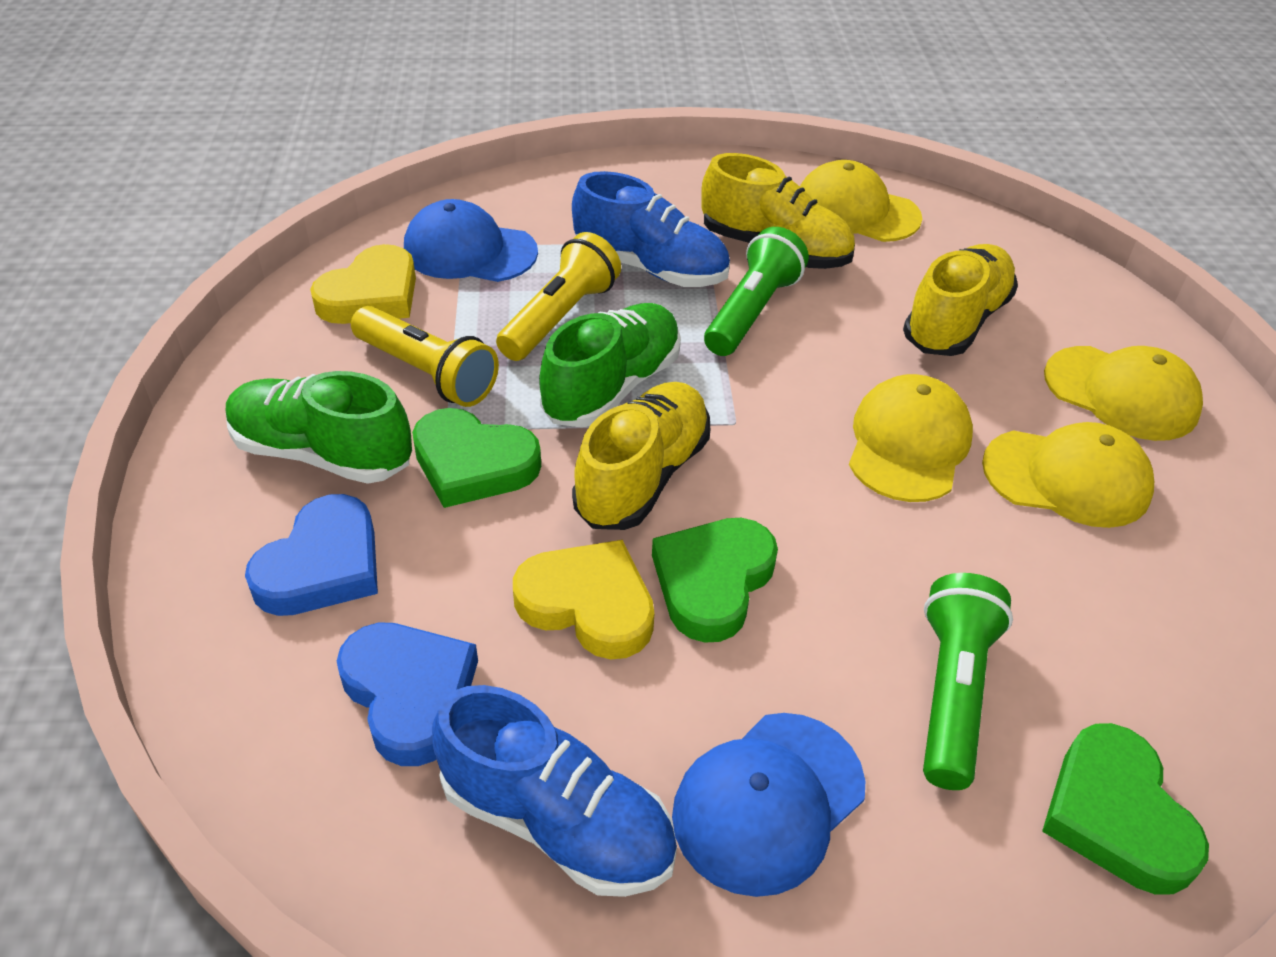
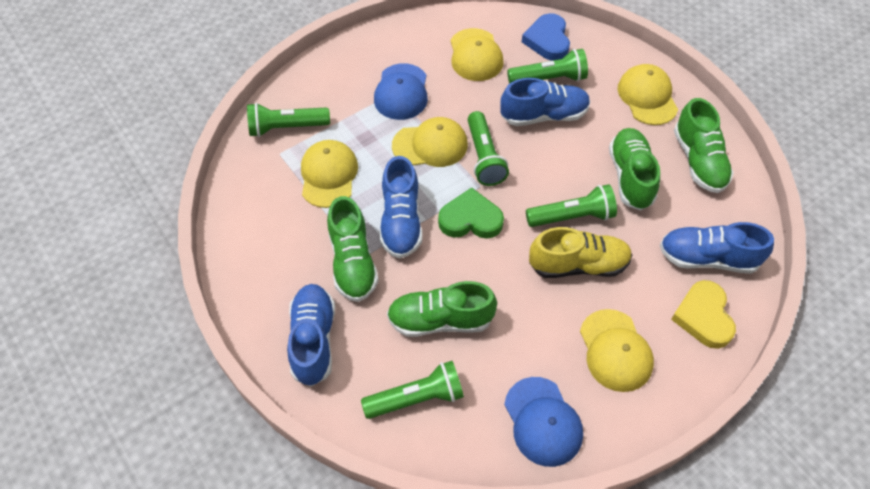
blue heart: [245,494,378,616] [337,622,478,766] = 2 -> [522,13,570,61] = 1
blue shoe: [432,685,677,897] [572,171,730,287] = 2 -> [287,284,335,387] [380,156,422,259] [500,78,590,126] [660,222,774,274] = 4
green flashlight: [704,227,809,356] [923,573,1013,790] = 2 -> [247,103,330,137] [361,361,464,419] [468,111,509,186] [507,49,588,84] [526,184,617,227] = 5
green heart: [412,408,541,508] [652,518,778,643] [1042,723,1209,895] = 3 -> [438,188,504,239] = 1
green shoe: [226,371,412,484] [539,303,681,428] = 2 -> [327,196,379,302] [387,281,497,337] [609,128,660,210] [674,98,734,193] = 4
yellow cap: [800,160,922,242] [849,374,973,502] [982,422,1154,528] [1044,346,1203,441] = 4 -> [301,140,358,208] [392,117,468,167] [450,28,504,81] [580,309,654,392] [617,64,678,125] = 5
yellow flashlight: [351,306,499,407] [496,232,621,361] = 2 -> none = 0
yellow heart: [310,244,416,324] [513,540,654,659] = 2 -> [671,280,736,349] = 1
yellow shoe: [572,382,710,530] [701,153,855,269] [903,244,1018,356] = 3 -> [529,227,632,278] = 1

